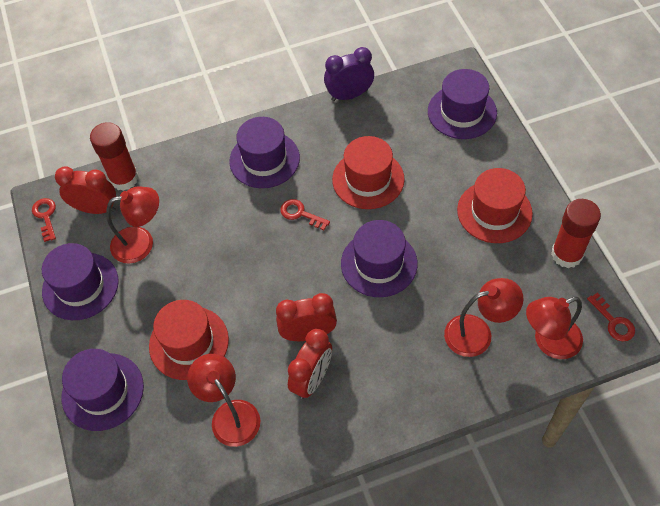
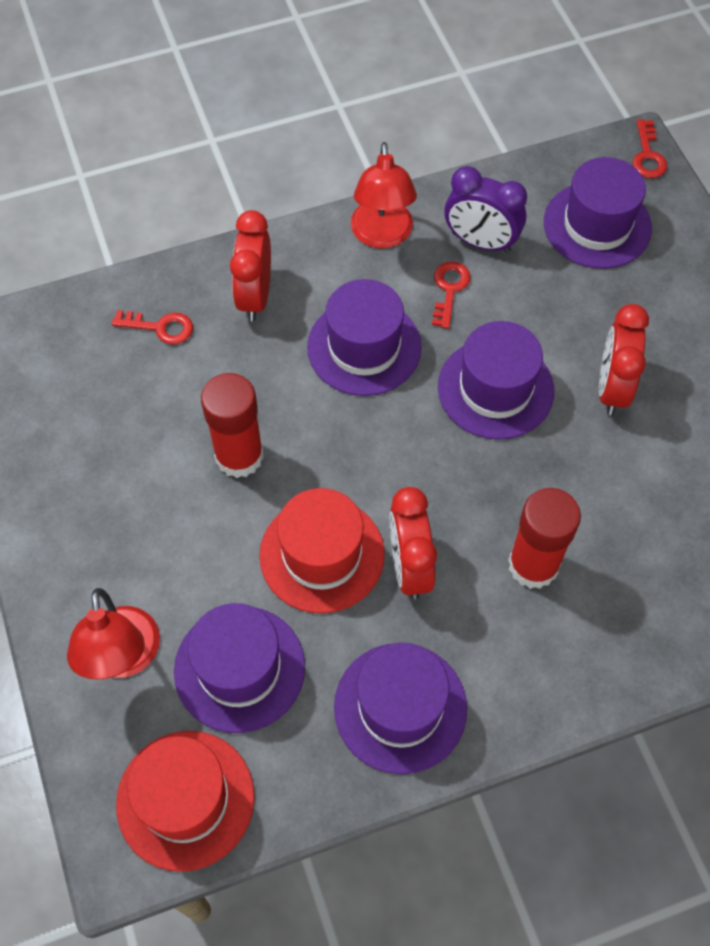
red hat: [149,300,229,380] [332,136,405,209] [457,168,533,243] = 3 -> [116,731,255,872] [259,488,385,613] = 2
red lamp: [106,187,159,264] [187,354,260,447] [444,278,524,357] [526,297,583,359] = 4 -> [67,588,160,679] [351,142,417,249] = 2

